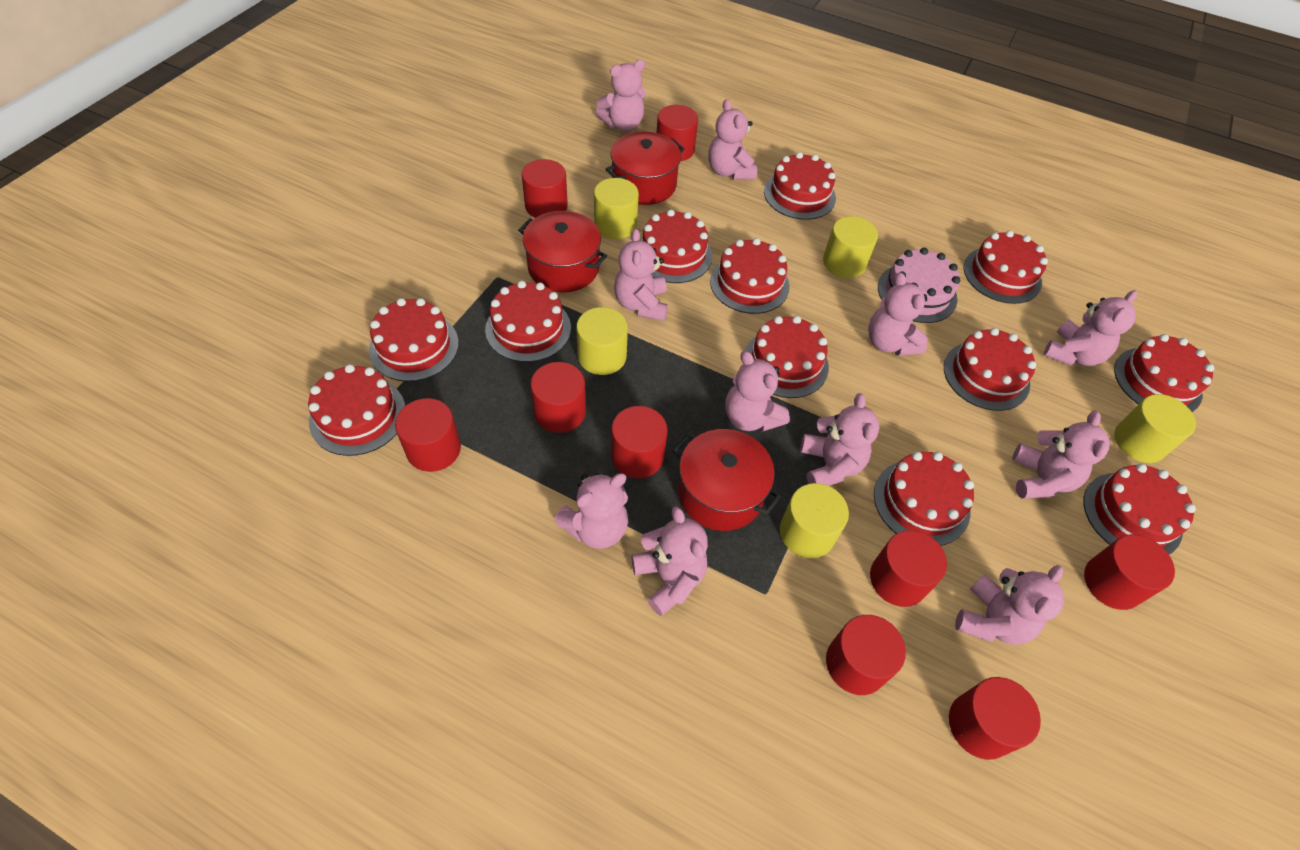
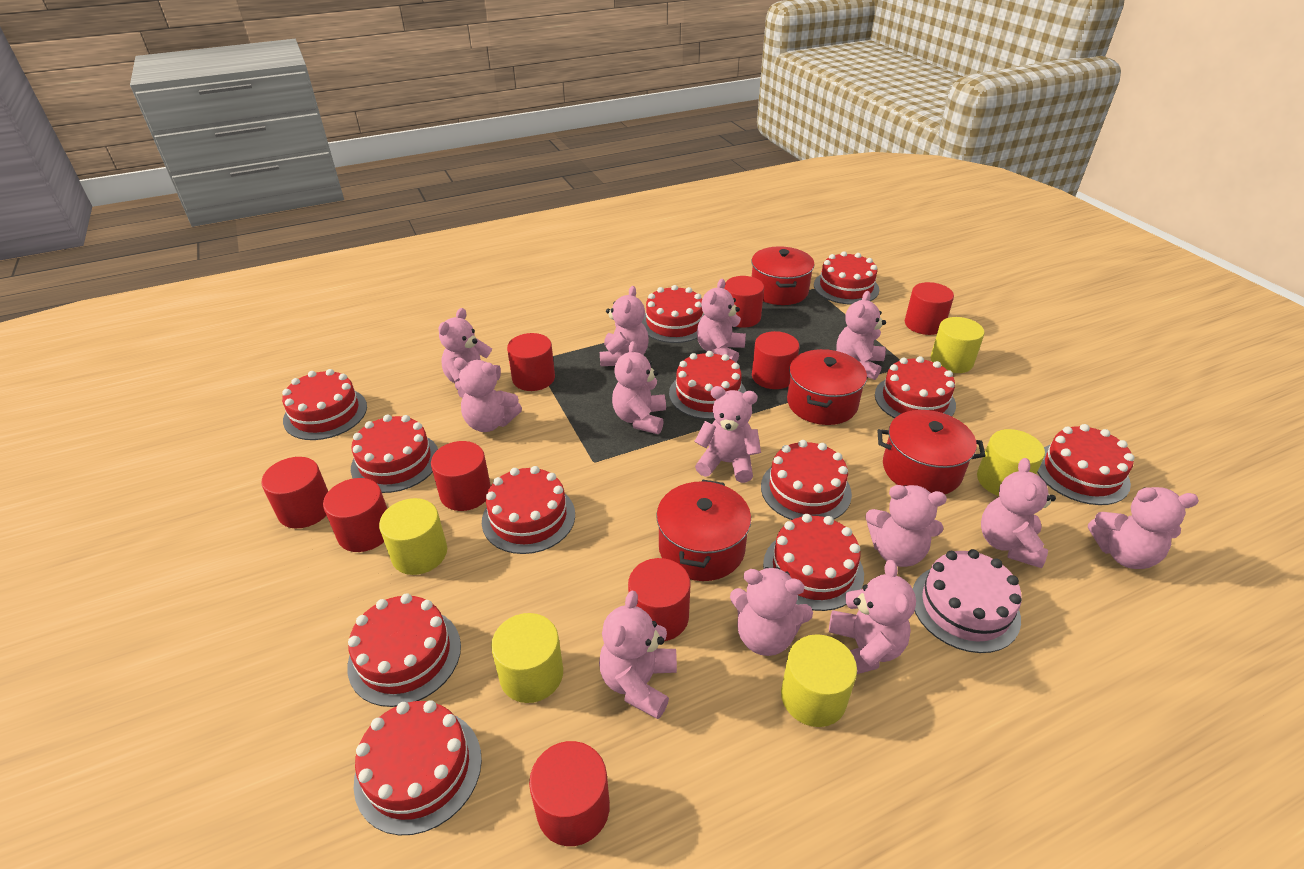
pink teddy bear: [554,473,628,549] [596,60,646,131] [614,228,668,321] [632,506,708,616] [708,99,757,180] [725,351,790,432] [800,393,879,486] [868,272,928,356] [955,565,1064,645] [1012,411,1109,499] [1044,290,1137,366] = 11 -> [438,308,501,390] [454,358,522,432] [599,591,677,719] [600,286,649,366] [612,341,666,434] [694,386,761,483] [697,279,746,363] [730,567,813,656] [829,560,916,674] [836,291,886,380] [865,485,947,567] [981,458,1056,568] [1088,487,1199,569] = 13
red pot: [518,211,607,293] [606,131,685,205] [673,429,781,531] = 3 -> [656,479,751,581] [752,246,815,305] [787,349,867,425] [878,410,985,494] = 4

